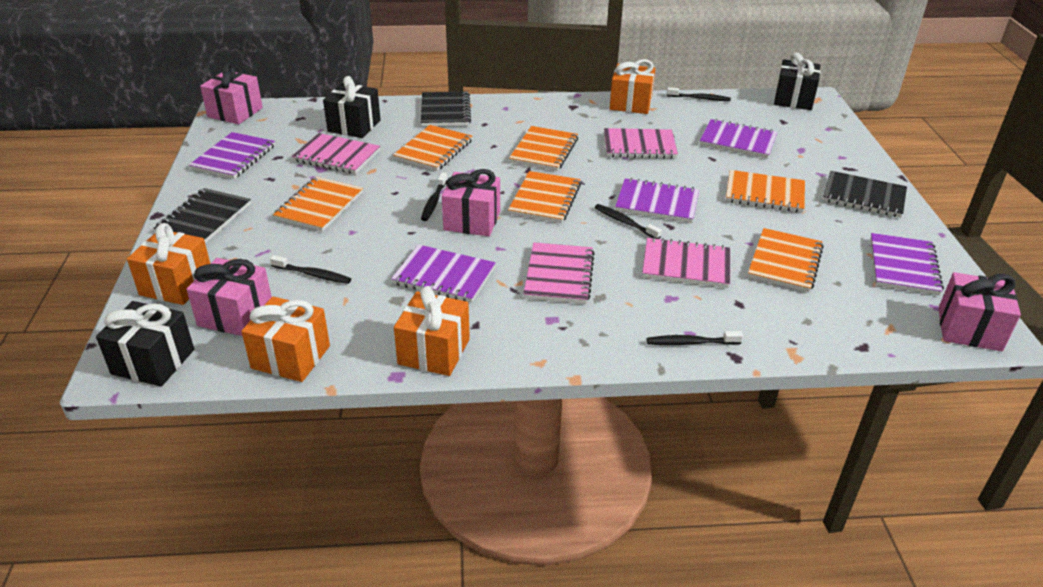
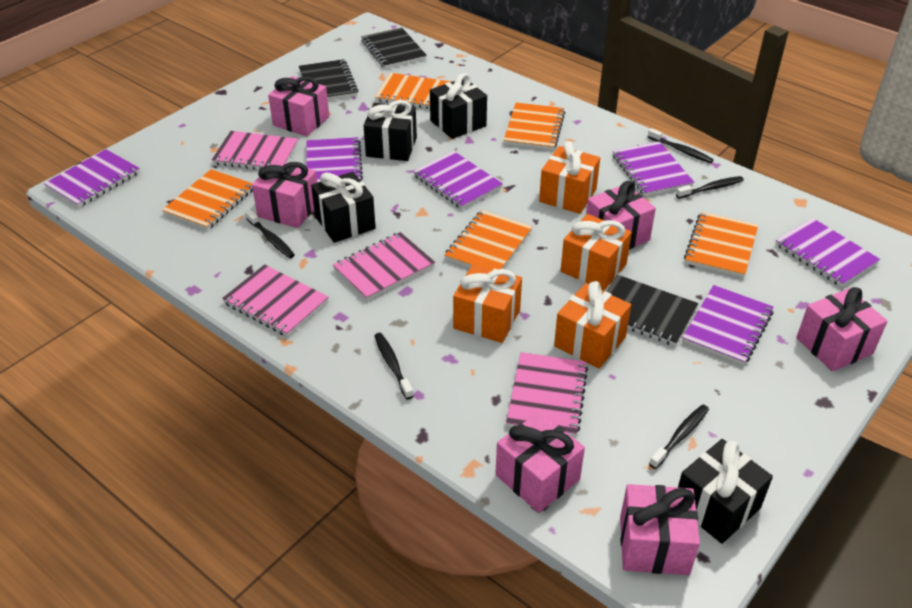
black gift: [96,301,194,387] [323,76,381,138] [774,52,821,110] = 3 -> [311,172,376,243] [363,100,417,161] [430,73,487,139] [678,439,773,544] = 4
orange notebook: [273,177,363,232] [393,125,472,171] [508,171,581,223] [509,126,578,171] [726,170,805,213] [748,228,824,292] = 6 -> [162,169,253,230] [375,73,452,109] [444,210,533,269] [503,102,565,150] [684,212,758,278] = 5
pink gift: [186,258,272,336] [200,63,263,124] [442,169,500,236] [938,272,1021,351] = 4 -> [252,160,317,228] [268,76,329,136] [495,411,585,513] [586,181,656,250] [620,484,700,575] [796,287,888,372] = 6
purple notebook: [189,132,275,179] [391,244,496,303] [615,178,699,223] [700,119,778,158] [870,233,944,295] = 5 -> [44,149,140,208] [306,137,363,183] [413,151,503,209] [613,141,694,196] [682,285,773,365] [775,218,880,287] = 6

